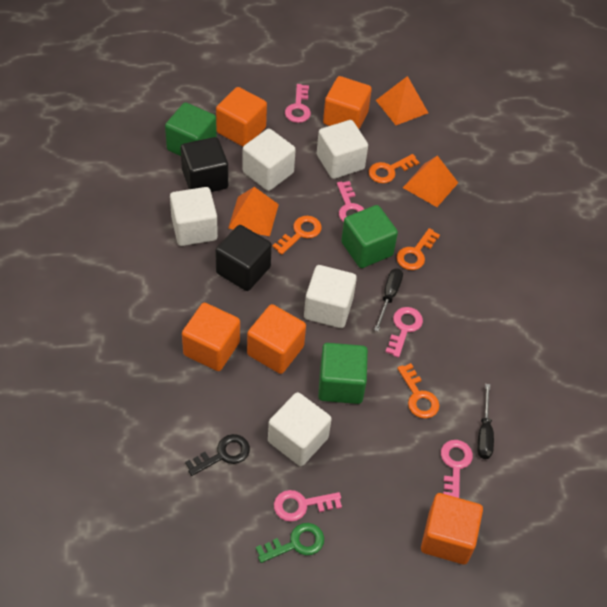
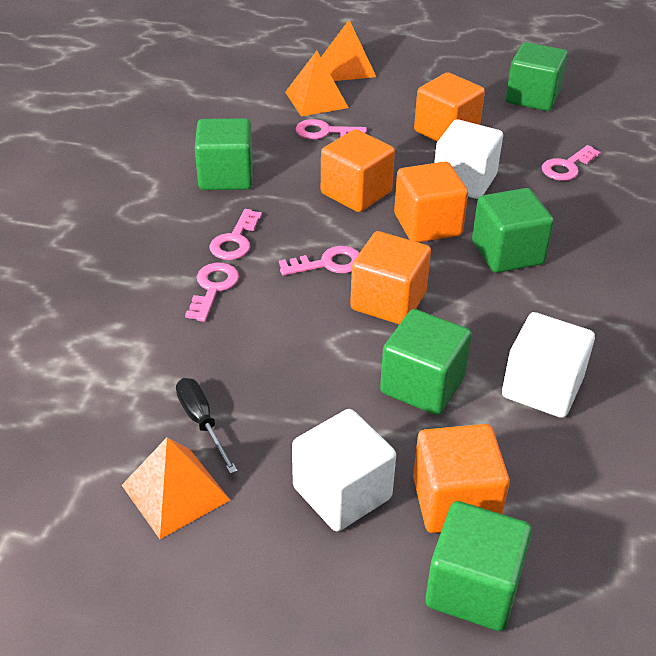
black cube: [181,137,228,192] [215,225,272,291] = 2 -> none = 0
black key: [185,434,250,476] = 1 -> none = 0
black screwdriver: [374,268,403,332] [477,384,494,459] = 2 -> [176,378,238,474] = 1
green cube: [165,102,217,156] [318,343,368,404] [341,205,398,268] = 3 -> [195,118,253,190] [380,309,472,415] [425,501,532,631] [472,188,554,273] [506,42,568,111] = 5
green key: [256,523,324,563] = 1 -> none = 0
orange key: [272,216,322,255] [368,154,420,184] [396,228,440,270] [397,363,440,418] = 4 -> none = 0
white cube: [170,187,218,246] [242,128,296,191] [268,392,332,466] [304,265,357,328] [317,120,368,179] = 5 -> [292,409,396,531] [434,119,503,199] [502,312,595,418] = 3

